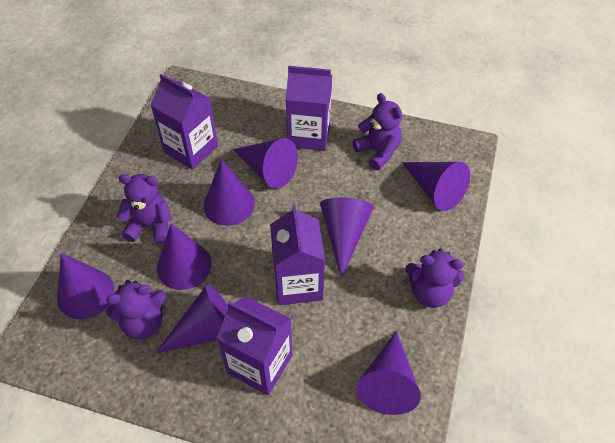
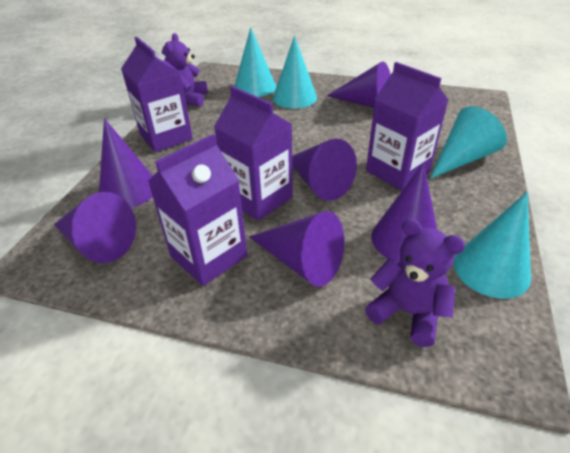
purple cone: [57,253,114,319] [155,284,228,354] [157,223,212,290] [204,159,255,226] [232,138,298,188] [320,198,374,278] [356,331,421,415] [402,162,470,211] = 8 -> [54,192,136,263] [99,118,153,208] [249,211,344,287] [292,139,357,201] [327,61,391,108] [371,163,437,263] = 6
purple teddy bear: [106,280,167,339] [117,174,172,244] [352,93,402,170] [405,248,465,308] = 4 -> [162,33,208,106] [365,219,465,347] = 2
turquoise cone: none = 0 -> [234,27,276,97] [273,35,317,109] [430,106,507,179] [454,192,531,299] = 4

